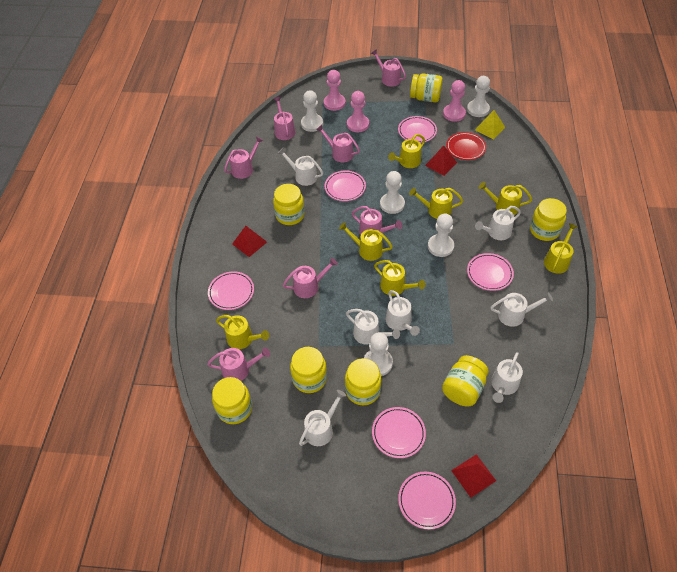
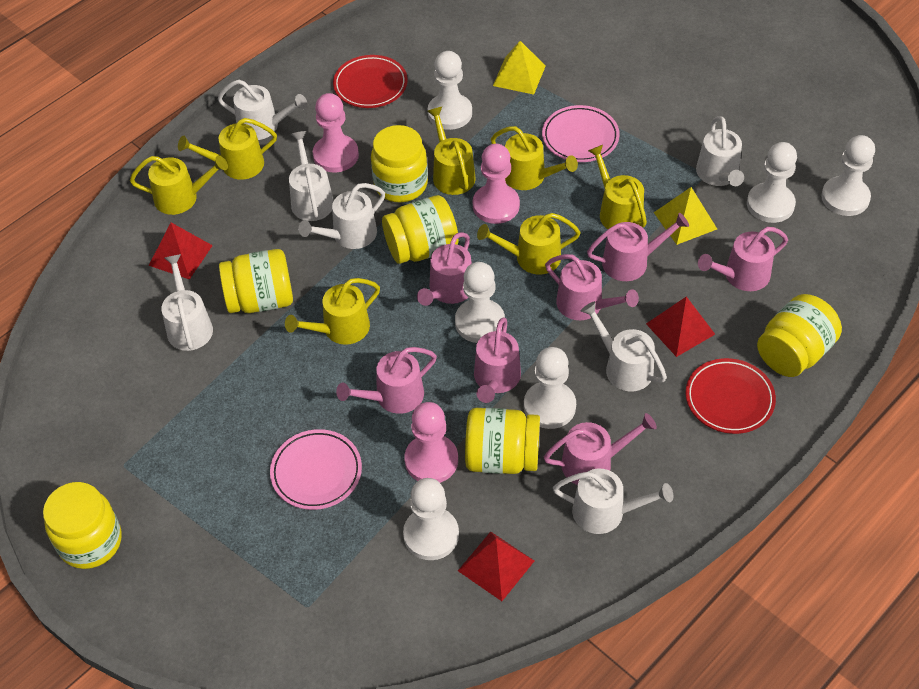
pink plate: [208,271,254,310] [325,170,366,201] [372,407,426,458] [398,116,437,143] [398,472,456,530] [467,253,514,291] = 6 -> [270,429,362,510] [542,105,620,162] = 2
red plate: [446,132,486,160] = 1 -> [333,55,408,108] [685,358,776,434] = 2
white pawn: [301,90,323,132] [364,332,393,376] [380,171,405,214] [428,214,454,257] [467,76,490,117] = 5 -> [403,478,459,560] [428,51,472,130] [455,262,505,343] [524,347,576,429] [747,142,797,223] [821,135,875,216] = 6
yellow jar: [212,377,252,424] [273,184,305,225] [290,347,327,393] [345,358,382,405] [410,74,443,102] [442,355,489,407] [530,198,567,241] = 7 -> [43,482,122,569] [219,249,293,313] [371,125,428,202] [382,195,459,264] [465,408,540,474] [757,294,842,377] = 6
yellow pyramid: [475,110,505,139] = 1 -> [493,41,546,95] [654,187,717,245] = 2

